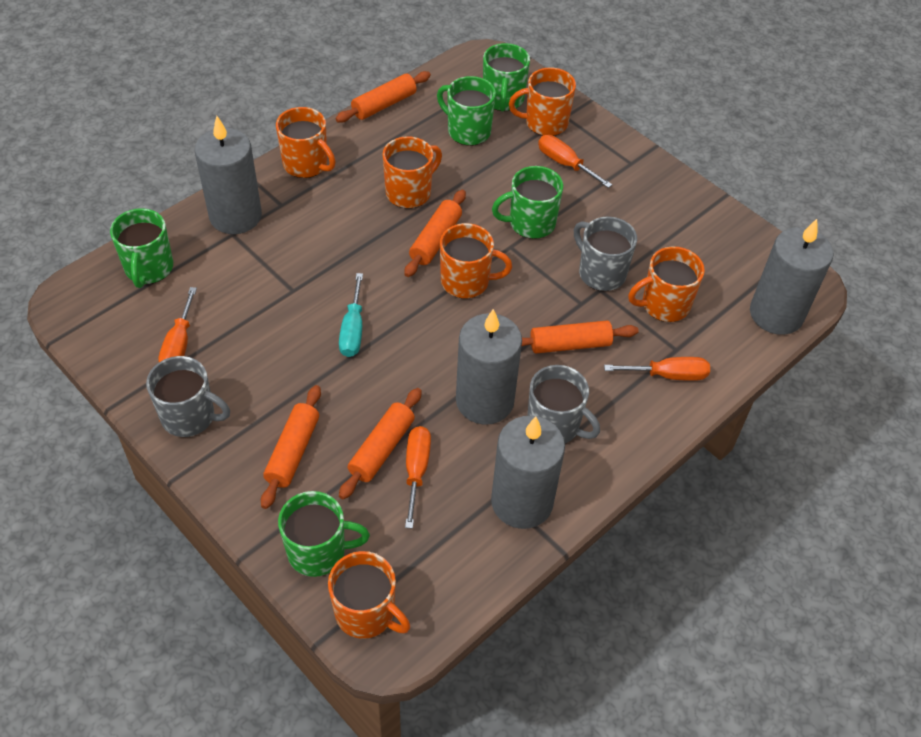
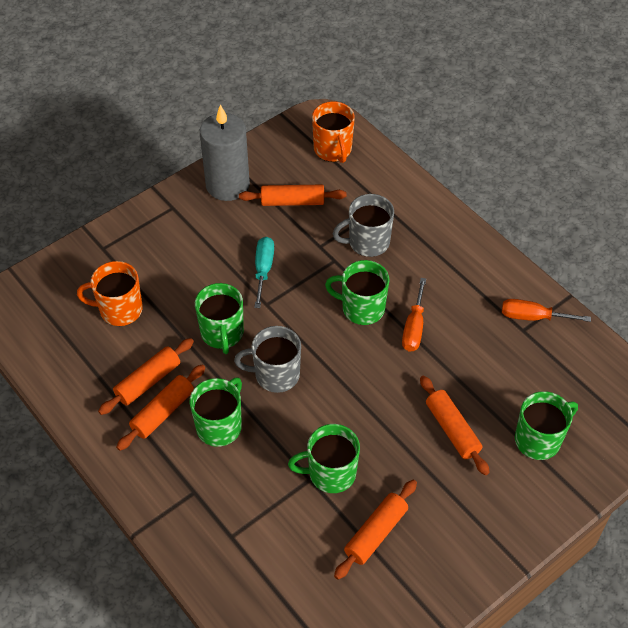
grey candle: [195,116,262,234] [456,309,522,425] [491,416,565,529] [750,219,834,335] = 4 -> [200,105,250,201] = 1
grey mug: [146,356,230,437] [527,365,600,443] [574,217,637,291] = 3 -> [234,326,301,393] [333,194,394,257] = 2
orange mug: [276,107,336,178] [328,551,410,639] [382,136,442,209] [440,223,512,299] [509,67,576,136] [628,246,705,322] = 6 -> [77,261,143,326] [312,101,355,163] = 2
orange screwdriver: [158,287,197,362] [405,426,431,529] [538,135,612,188] [604,357,710,381] = 4 -> [402,278,426,352] [502,299,591,322] = 2

